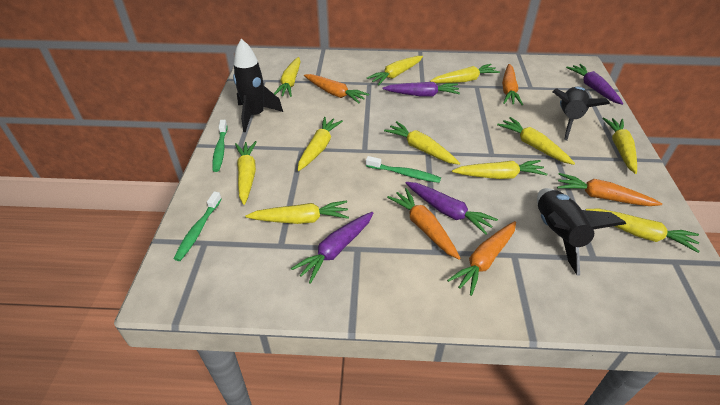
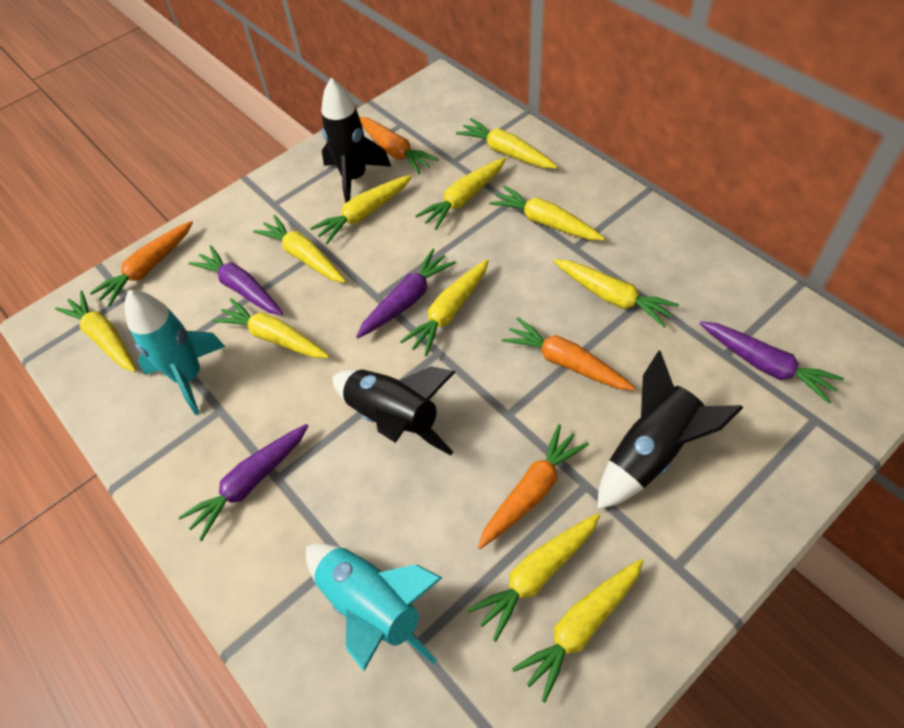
green toothbrush: [173,191,222,261] [212,120,227,172] [366,156,441,183] = 3 -> none = 0
orange carrot: [304,74,369,103] [387,188,461,260] [447,221,516,296] [502,64,523,105] [557,173,662,206] = 5 -> [90,221,193,307] [359,116,439,174] [478,424,589,549] [502,317,635,391] = 4
turquoise rocket: none = 0 -> [124,290,225,415] [306,543,443,671] = 2

